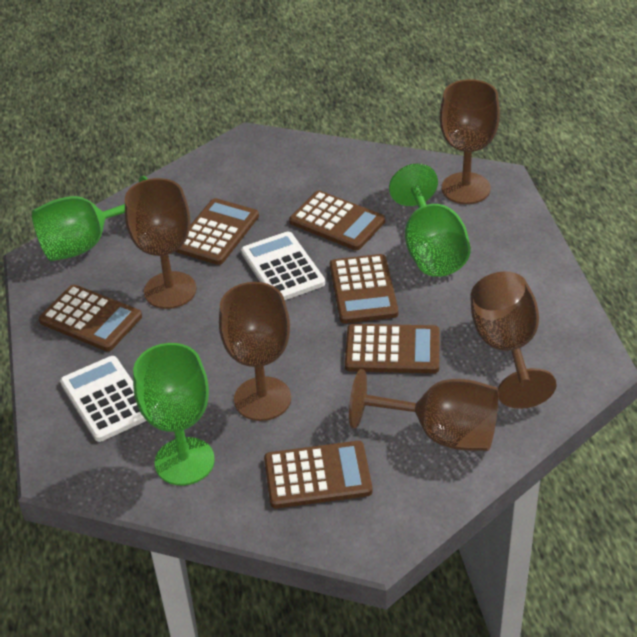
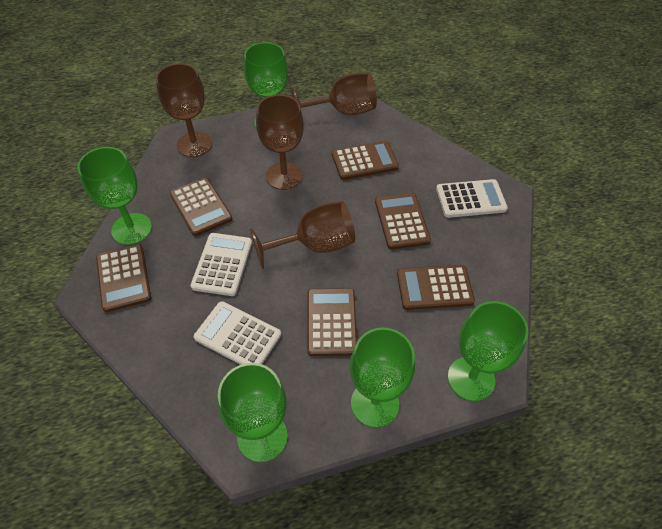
brown goblet: [125,178,196,309] [219,282,291,421] [349,369,498,451] [440,79,500,204] [470,271,557,409] = 5 -> [156,64,212,157] [250,201,355,269] [256,95,304,190] [291,72,377,115] = 4
green goblet: [32,176,148,261] [133,343,215,486] [389,164,471,277] = 3 -> [77,147,152,245] [218,363,288,462] [244,42,288,129] [350,328,415,428] [448,301,528,401] = 5
white calculator: [60,356,146,442] [241,231,325,300] = 2 -> [190,233,252,296] [194,301,281,365] [436,179,508,218] = 3

